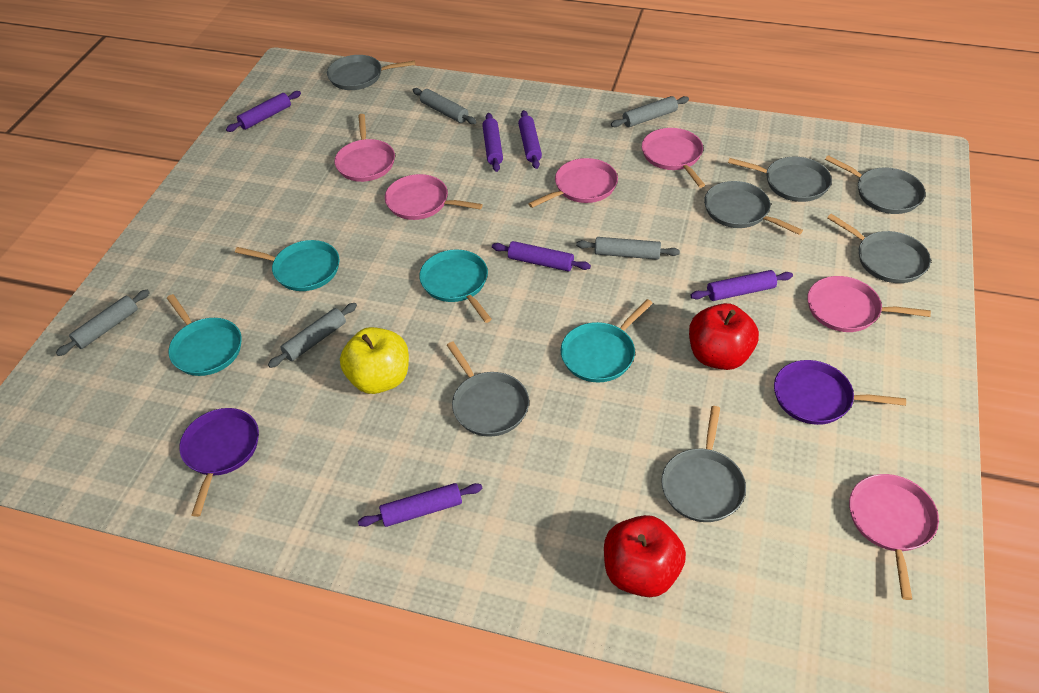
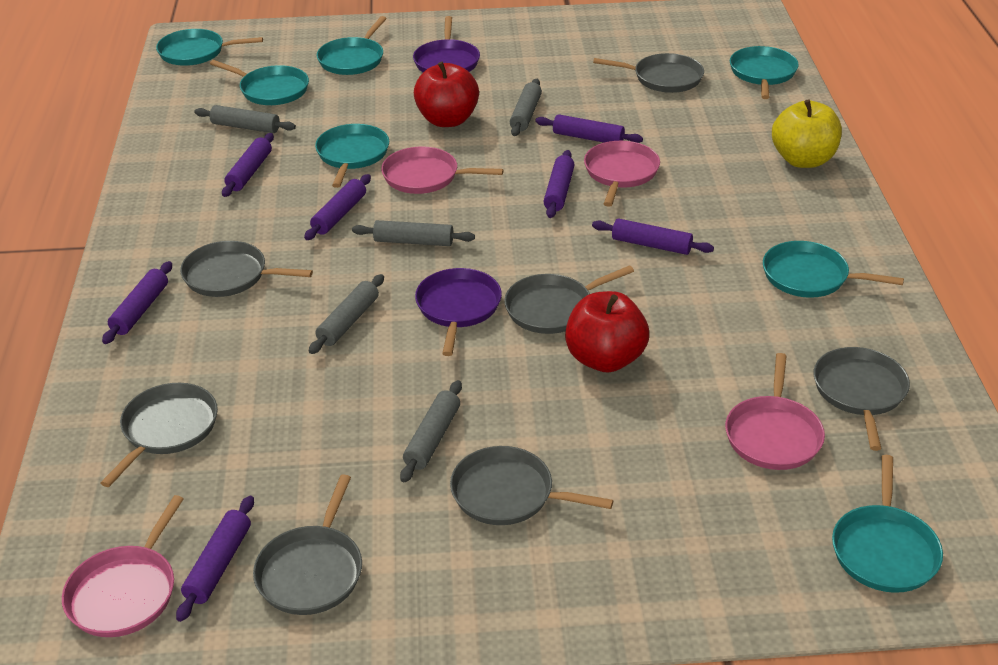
pink pan: [334,114,395,182] [385,174,483,220] [528,158,618,208] [642,128,705,188] [807,276,931,332] [849,474,939,600] = 6 -> [62,495,184,637] [381,146,504,194] [584,141,660,207] [725,353,825,470] = 4
purple rolling pin: [226,91,301,132] [358,483,483,527] [482,113,503,172] [492,241,591,271] [518,110,542,169] [690,270,793,301] = 6 -> [102,261,172,344] [176,496,254,622] [222,133,274,197] [304,174,371,240] [535,114,643,143] [544,150,575,218] [592,218,714,255] = 7
turquoise pan: [167,294,242,376] [235,240,340,291] [419,250,492,323] [561,299,653,383] = 4 -> [156,29,263,66] [210,60,309,105] [315,124,389,188] [317,16,387,75] [730,46,799,99] [763,241,904,298] [832,455,943,593] = 7

